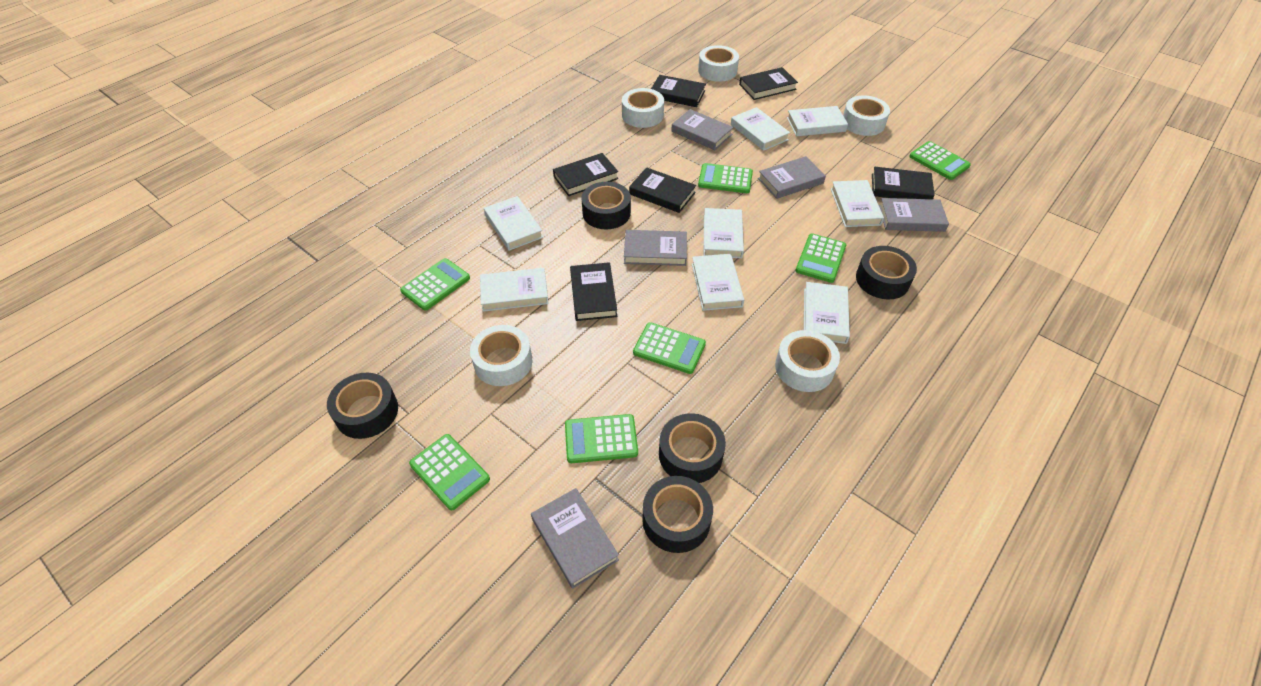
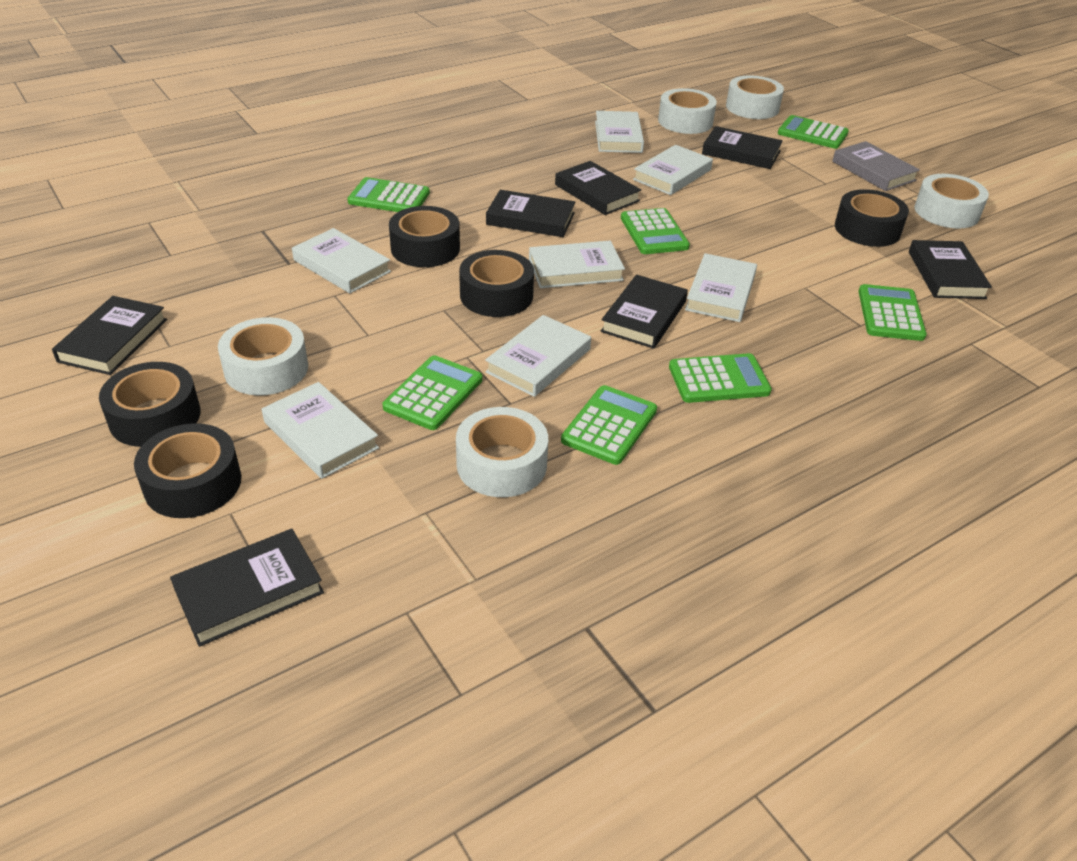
black book: [553,153,619,196] [570,262,617,321] [629,167,696,213] [651,75,706,107] [739,67,798,100] [872,167,935,199] = 6 -> [52,296,167,375] [170,529,324,647] [486,190,575,237] [555,161,641,215] [600,275,688,349] [702,126,783,169] [909,240,992,299] = 7
grey book: [531,488,619,589] [624,230,687,266] [671,109,733,150] [758,156,826,199] [879,198,949,232] = 5 -> [832,141,920,191] = 1
white book: [480,268,549,312] [484,196,543,251] [692,254,744,311] [704,208,744,258] [731,107,790,151] [787,106,848,136] [804,282,850,344] [831,180,884,227] = 8 -> [262,382,379,479] [292,228,391,293] [485,315,591,397] [529,241,625,288] [595,111,644,153] [633,145,713,195] [685,253,757,322] = 7

